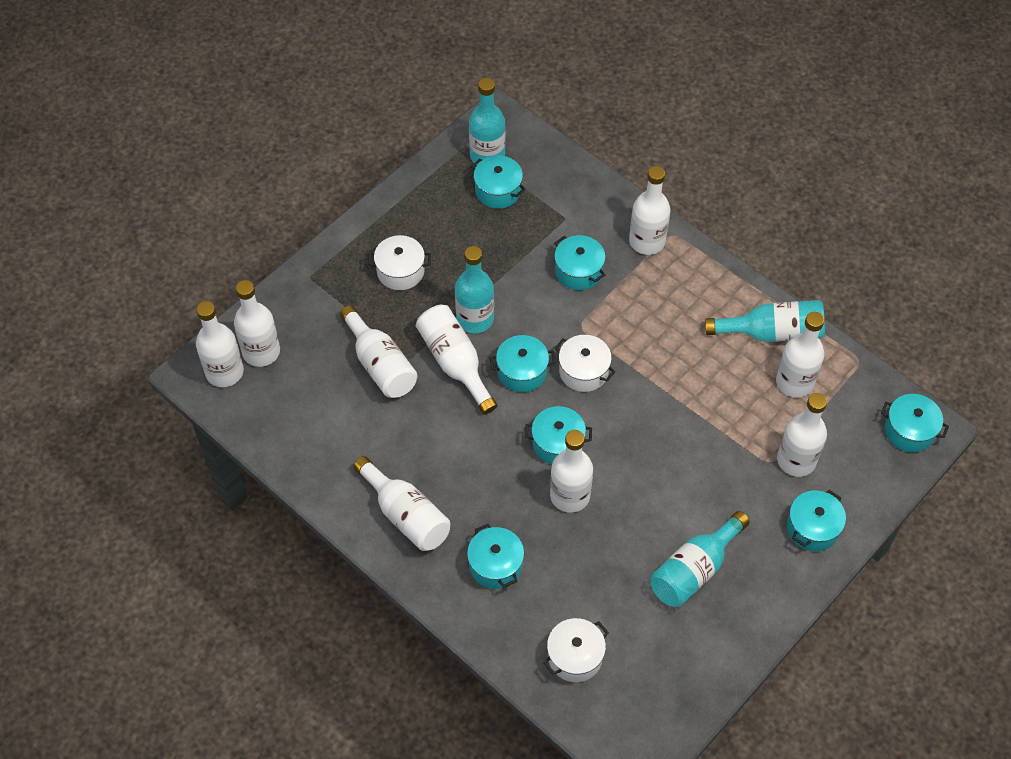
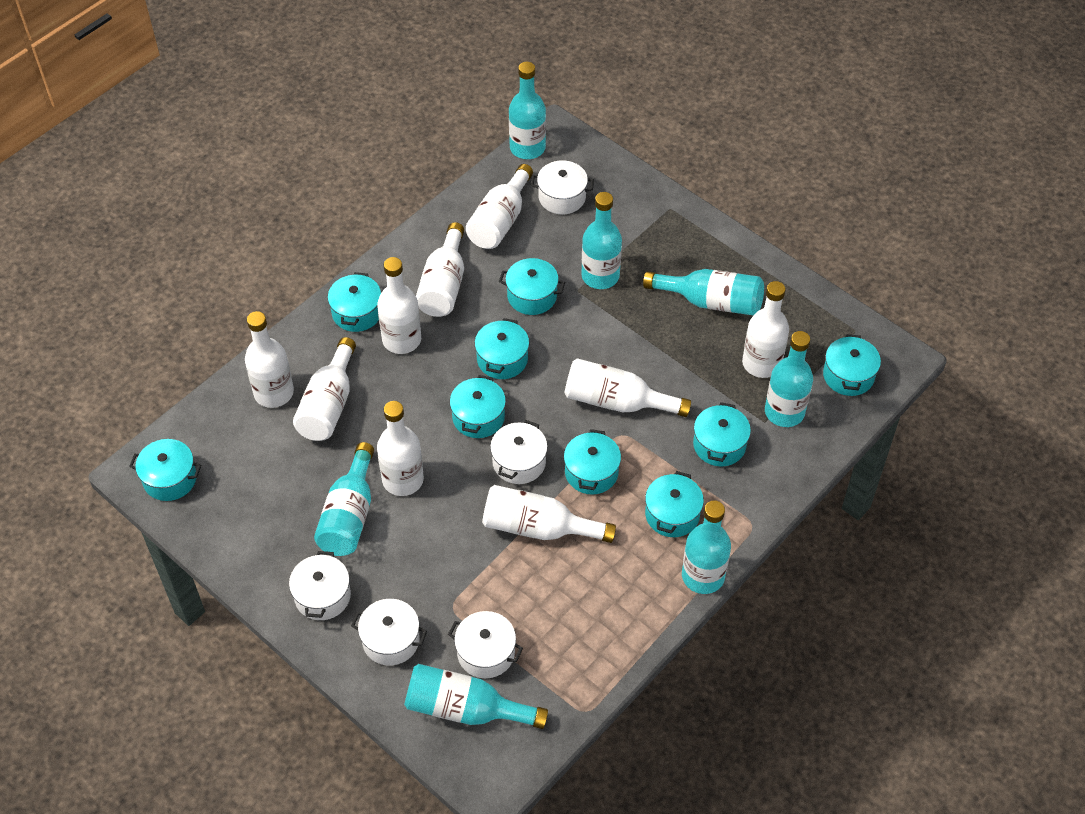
turquoise bottle: [455,246,494,333] [469,78,506,165] [650,511,749,607] [705,300,825,342] = 4 -> [314,442,374,556] [404,664,548,729] [509,62,546,159] [582,192,622,289] [643,269,764,316] [682,500,731,594] [765,331,813,427] = 7
turquoise pot: [467,524,524,589] [471,156,526,209] [490,335,556,392] [525,406,592,464] [554,235,605,290] [787,490,846,551] [881,394,949,452] = 7 -> [129,439,201,501] [328,272,381,332] [450,375,506,438] [475,318,529,379] [499,258,565,315] [564,429,621,495] [645,471,704,537] [693,402,751,466] [823,334,881,396] = 9
white pot: [368,235,431,290] [544,618,609,682] [555,335,615,392] = 3 -> [289,551,351,620] [351,599,427,665] [448,611,523,678] [490,420,548,484] [531,160,594,214] = 5

